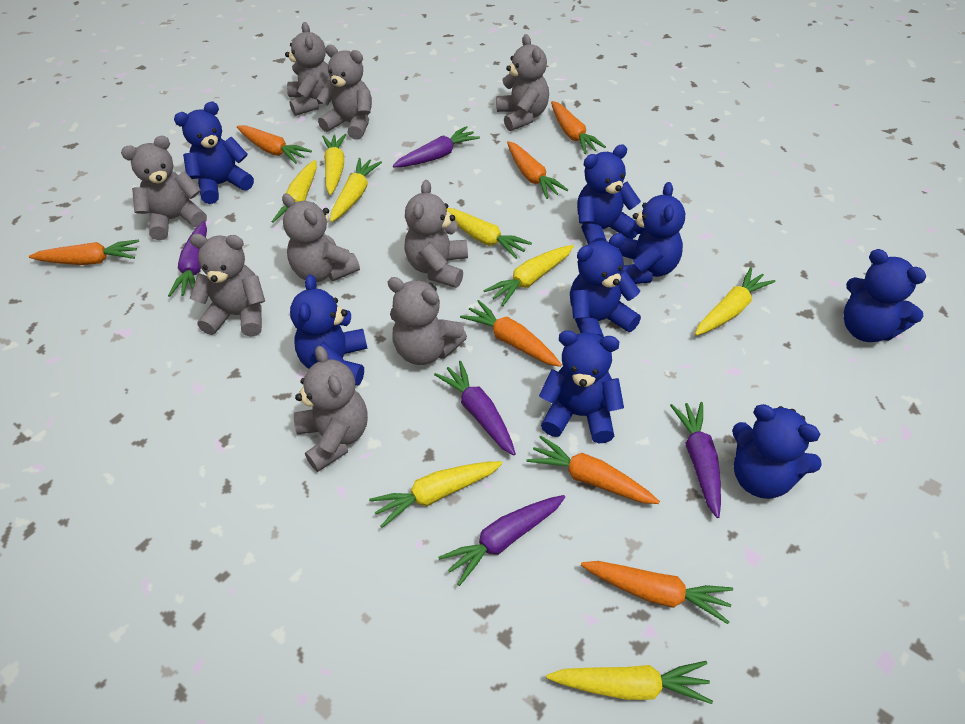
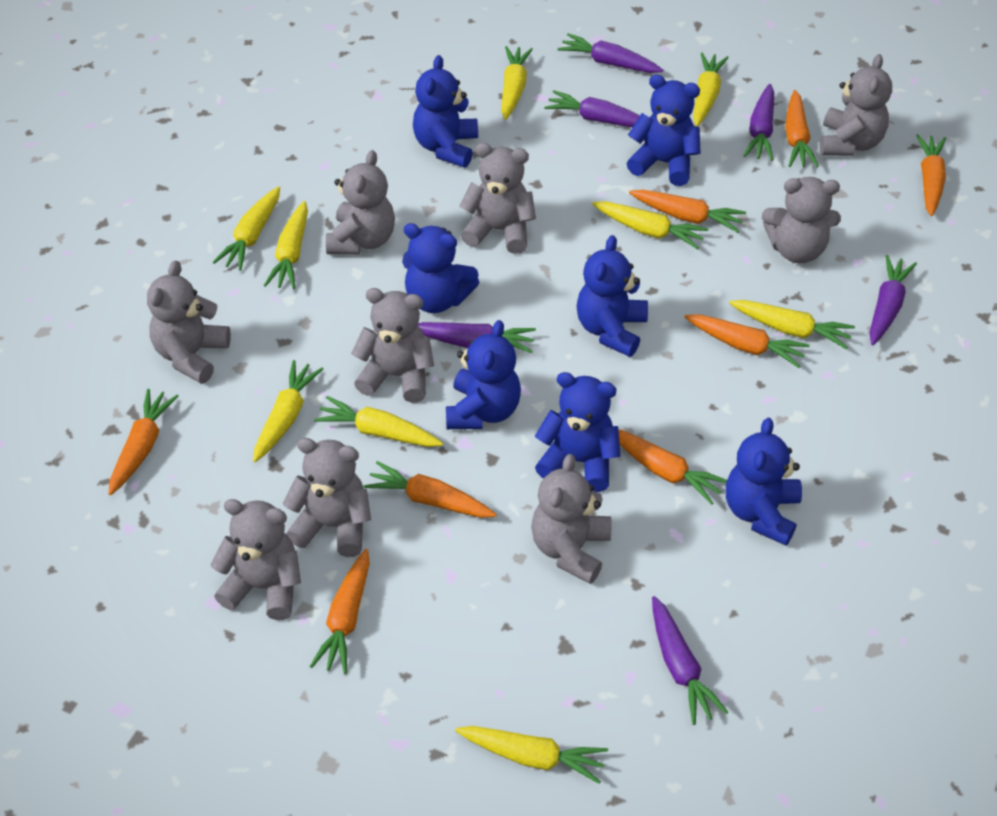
blue teddy bear: [174,102,254,204] [290,274,368,386] [539,330,624,443] [570,233,641,338] [577,145,641,244] [619,182,685,284] [732,404,822,499] [844,249,926,342] = 8 -> [402,223,479,313] [413,55,478,168] [446,320,521,429] [535,372,621,492] [576,235,648,357] [627,75,701,186] [726,418,802,545] = 7
orange carrot: [29,240,139,265] [237,125,312,164] [460,300,562,367] [507,141,568,199] [526,436,660,504] [551,101,606,154] [581,561,733,624] = 7 -> [109,389,179,495] [310,549,370,674] [363,461,497,518] [618,429,727,505] [629,190,746,233] [684,314,810,368] [785,90,819,167] [916,134,946,216] = 8
purple carrot: [168,221,207,297] [393,126,480,167] [434,361,516,456] [438,495,565,586] [670,402,721,518] = 5 -> [418,322,536,353] [544,90,640,127] [558,33,663,73] [652,596,729,725] [744,84,774,161] [869,255,917,346] = 6
yellow carrot: [272,160,317,223] [322,134,346,195] [330,158,382,222] [369,461,502,528] [447,208,532,259] [483,245,574,306] [546,661,713,704] [695,267,775,336] = 8 -> [213,186,280,271] [253,360,323,462] [264,201,308,289] [314,396,443,447] [455,726,608,784] [501,46,533,120] [592,201,708,250] [693,52,729,126] [729,300,855,350] = 9

